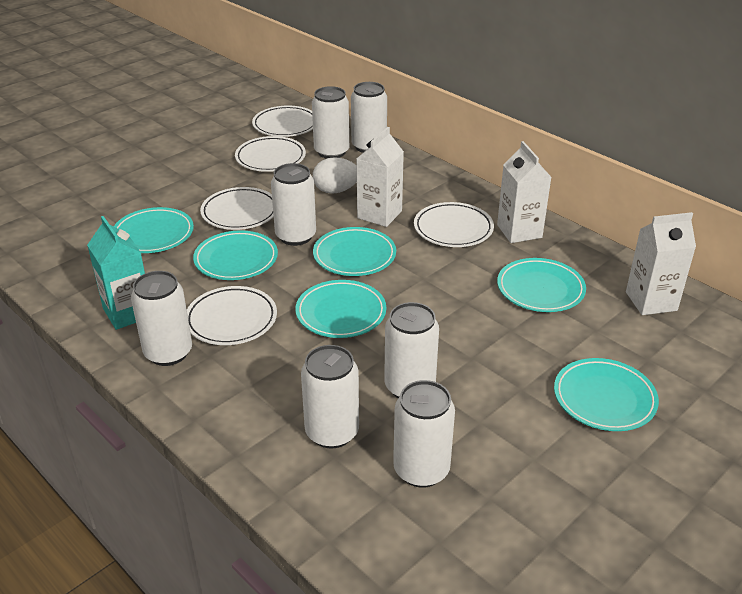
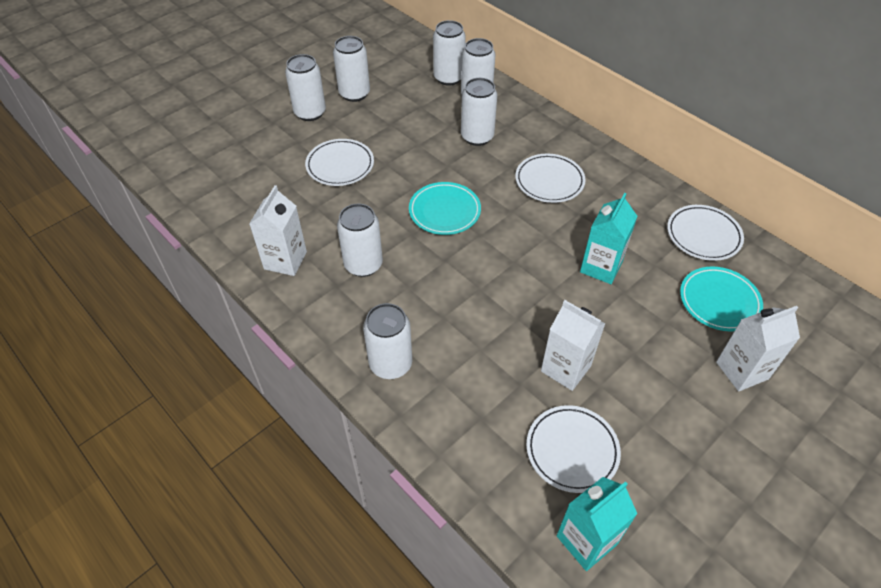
turquoise carton: [87,216,145,330] = 1 -> [556,477,637,571] [580,193,638,284] = 2
turquoise plate: [114,207,194,253] [193,230,278,280] [295,280,386,338] [313,227,396,276] [497,258,586,312] [554,358,659,431] = 6 -> [409,182,481,235] [680,266,763,331] = 2
white egg: [313,157,357,194] = 1 -> none = 0
white plate: [187,286,277,345] [200,187,274,230] [235,136,306,172] [252,105,313,137] [414,202,494,247] = 5 -> [305,139,374,186] [515,154,586,203] [526,405,621,493] [667,205,744,261] = 4

